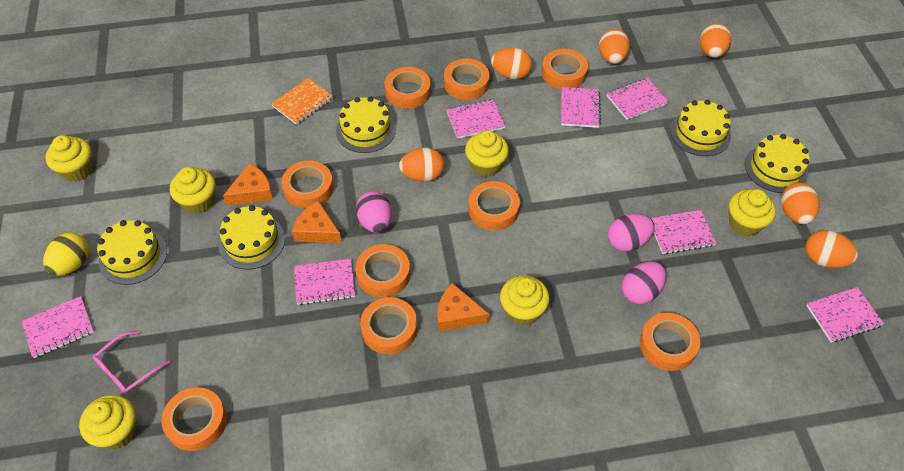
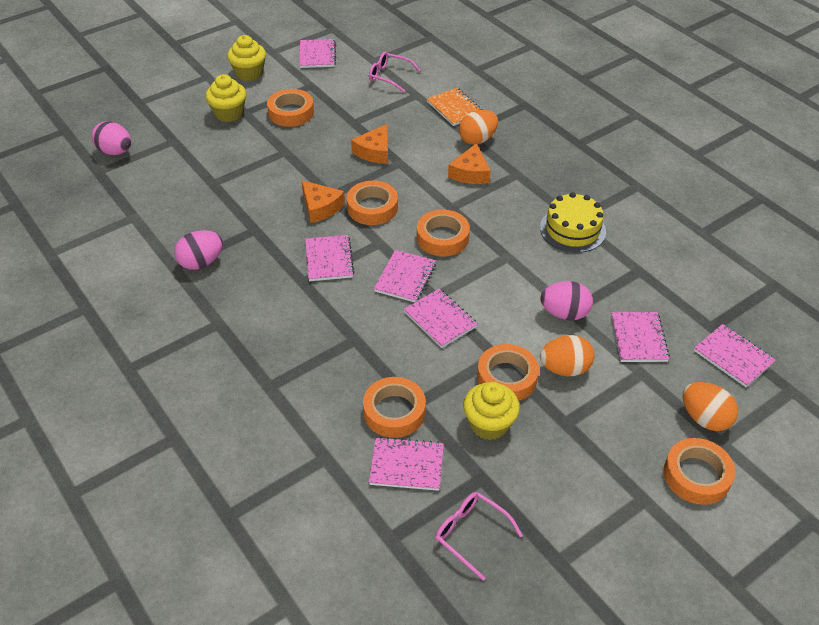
orange egg: [399,148,444,182] [491,48,532,79] [599,29,630,64] [700,23,731,58] [781,183,820,224] [805,230,858,268] = 6 -> [459,110,498,145] [540,335,595,376] [682,382,738,431] = 3
orange tape: [161,387,227,451] [281,161,334,209] [355,244,410,298] [360,297,417,354] [385,67,431,109] [444,59,490,100] [468,181,520,230] [542,49,588,89] [640,313,701,371] = 9 -> [267,89,314,127] [347,181,398,225] [363,377,426,438] [417,210,470,256] [477,344,539,401] [664,438,735,505] = 6
pink glasses: [93,330,171,394] = 1 -> [369,52,421,92] [435,492,523,580] = 2
yellow cake: [97,220,167,285] [218,205,285,270] [336,97,396,153] [670,100,731,156] [745,134,810,193] = 5 -> [540,192,606,253] = 1
yellow cupcake: [45,135,93,182] [79,395,136,449] [170,167,215,214] [465,130,509,177] [500,275,549,326] [729,189,776,236] = 6 -> [205,74,246,122] [227,35,266,81] [463,382,520,440] = 3
yellow egg: [43,233,89,276] = 1 -> none = 0

